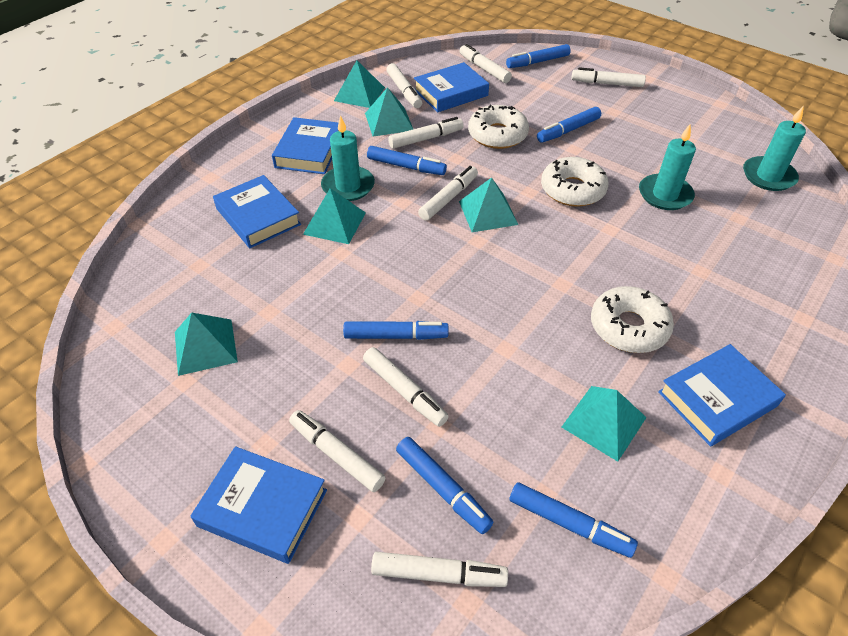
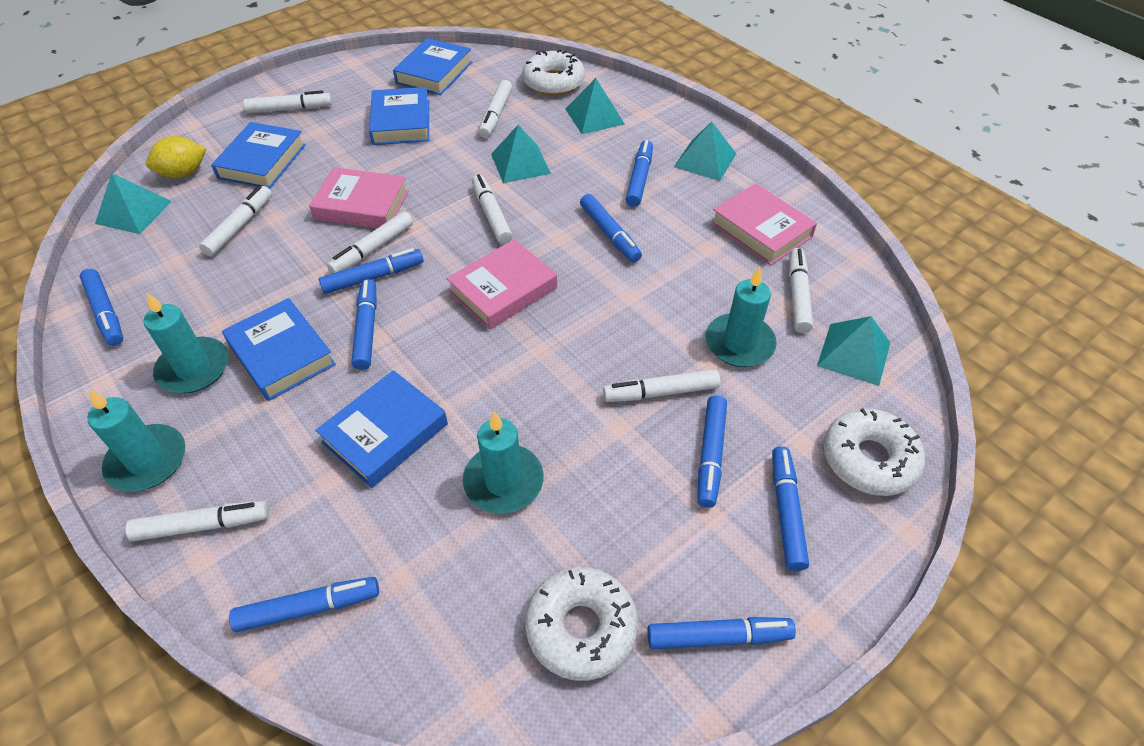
blue marker: [343,321,448,340] [367,146,447,175] [396,437,494,534] [506,44,571,68] [510,482,638,558] [537,107,601,143] = 6 -> [80,269,123,346] [229,577,379,632] [319,248,424,294] [351,279,377,370] [580,194,642,263] [626,140,653,207] [647,617,796,649] [698,395,727,508] [772,446,809,571] = 9
pink book: none = 0 -> [309,167,409,229] [446,239,557,330] [711,183,817,265] = 3
turquoise candle: [321,115,375,201] [639,124,696,210] [743,105,806,191] = 3 -> [87,390,185,491] [144,293,229,394] [463,411,544,513] [705,267,777,367] = 4
turquoise pyramid: [175,313,238,376] [303,188,366,244] [334,60,385,108] [365,87,413,137] [459,178,518,232] [562,386,647,462] = 6 -> [95,173,172,234] [491,125,551,183] [565,78,625,134] [674,121,736,181] [817,316,890,386] = 5
yellow lemon: none = 0 -> [146,136,207,178] = 1

